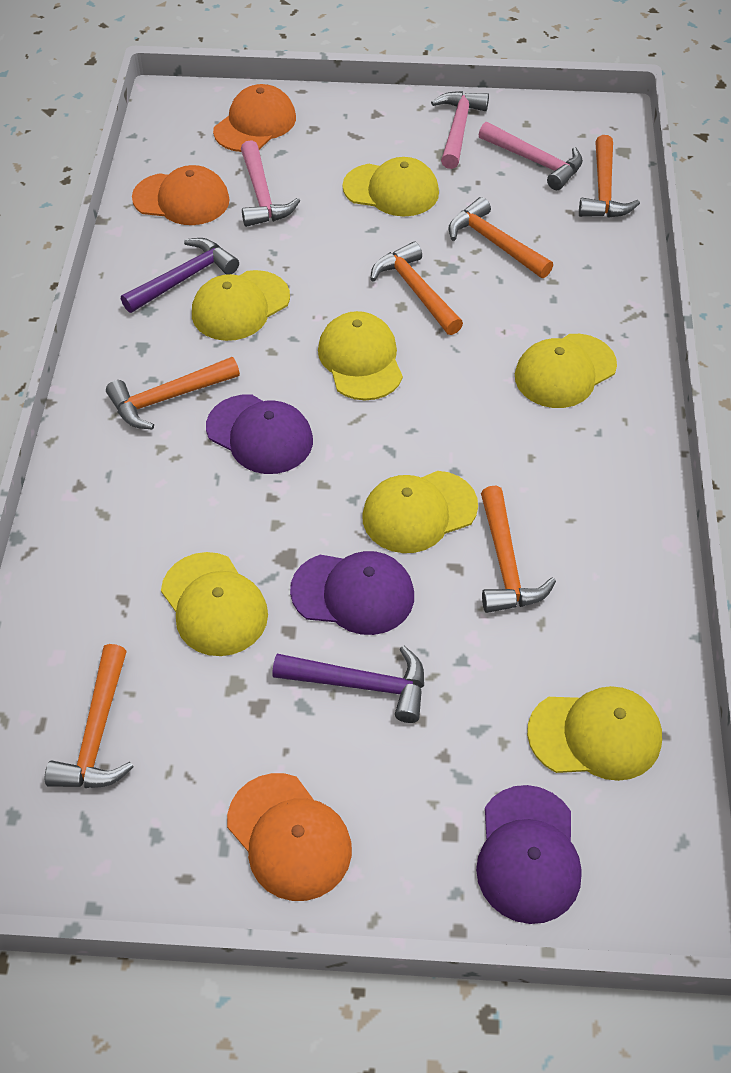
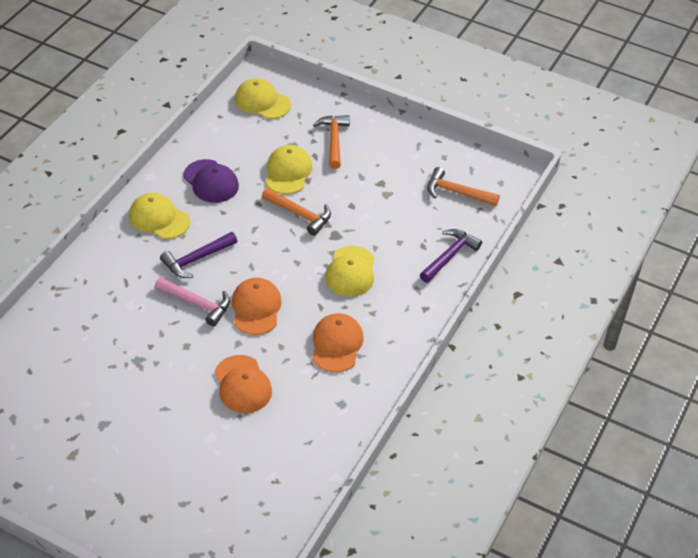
orange hammer: [45,644,134,788] [106,357,240,430] [370,242,463,335] [448,197,553,278] [481,486,556,613] [579,135,640,218] = 6 -> [262,188,331,236] [313,115,350,169] [427,167,500,206] = 3
pink hammer: [241,140,300,227] [431,91,489,169] [479,122,583,190] = 3 -> [155,277,230,327] = 1
purple cap: [206,395,313,474] [290,551,414,635] [476,785,582,924] = 3 -> [183,159,239,203] = 1
yellow cap: [161,552,268,656] [192,270,290,341] [318,311,403,400] [342,157,439,216] [362,471,478,553] [515,334,617,408] [527,686,662,781] = 7 -> [129,193,190,239] [235,78,291,119] [265,145,312,194] [325,246,375,297] = 4

